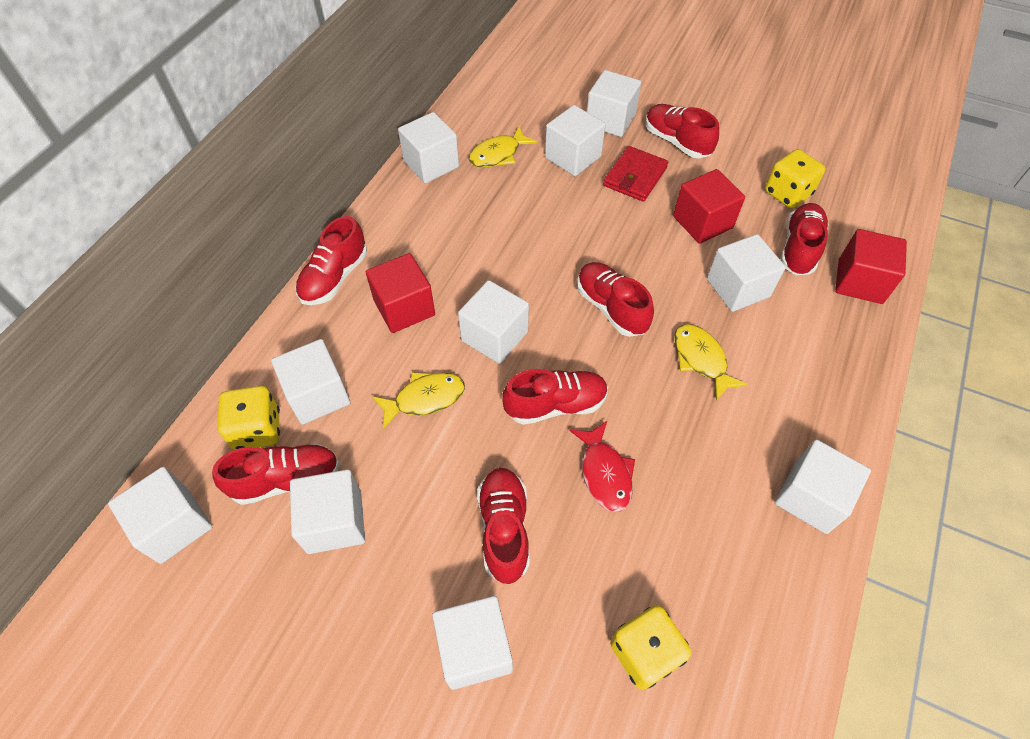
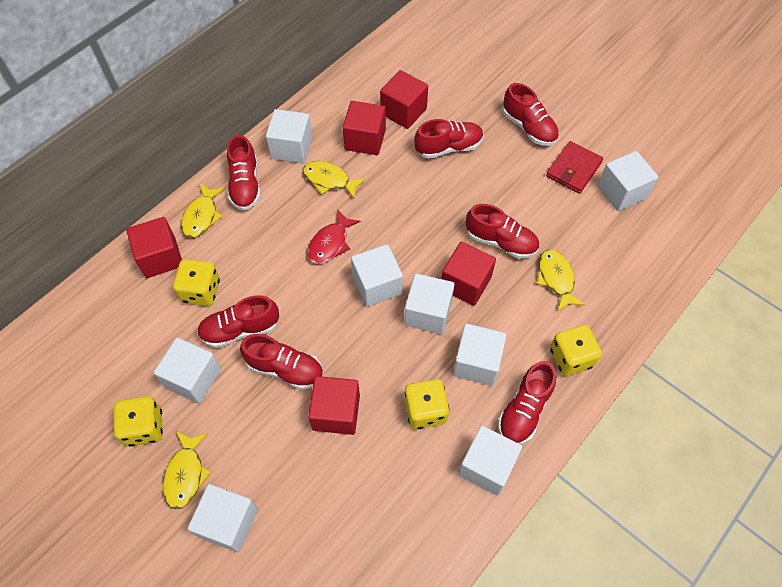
red cube: [366,253,435,333] [673,169,745,244] [835,229,907,304] = 3 -> [126,217,182,278] [308,376,360,435] [343,101,386,155] [380,70,428,129] [441,242,496,306] = 5
white cube: [108,467,212,564] [271,339,350,425] [290,469,365,554] [398,112,459,184] [432,596,513,690] [458,280,529,364] [545,105,606,176] [587,70,641,137] [707,234,786,312] [775,440,871,534] = 10 -> [153,337,221,404] [188,484,258,552] [266,109,312,163] [351,244,403,307] [404,273,455,334] [453,324,507,386] [458,425,522,496] [598,151,658,211] = 8
yellow dice: [218,386,280,450] [610,605,691,690] [765,149,826,208] = 3 -> [113,396,163,447] [173,259,220,306] [404,379,449,429] [550,325,602,376] = 4
yellow fish: [372,372,465,429] [469,127,538,168] [674,324,748,401] = 3 -> [163,431,211,509] [181,183,225,238] [303,161,366,199] [537,250,585,312] = 4

